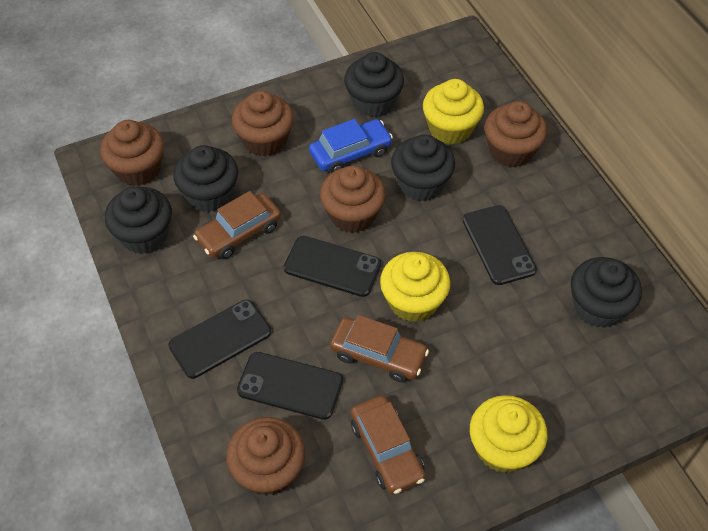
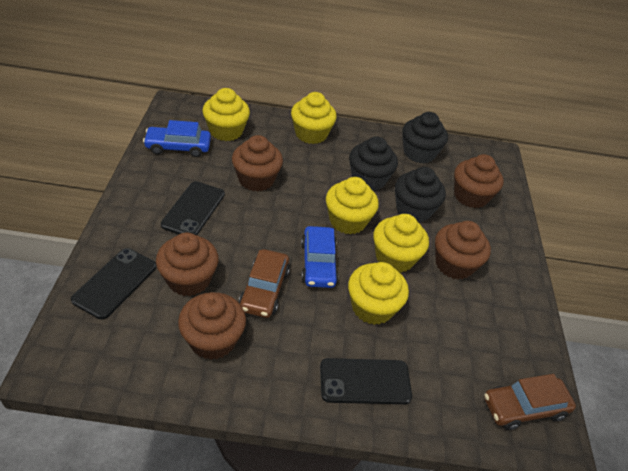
black cupcake: [105,186,172,254] [173,145,238,212] [344,52,404,117] [391,134,455,201] [571,257,642,328] = 5 -> [349,136,398,191] [395,167,446,223] [402,112,448,163] = 3
black phone: [168,300,271,379] [237,352,343,420] [284,236,381,297] [463,205,537,285] = 4 -> [71,248,157,320] [161,181,225,235] [320,358,412,404] = 3
blue car: [309,119,393,173] = 1 -> [143,120,211,157] [301,226,339,288] = 2
brown car: [193,191,281,259] [330,315,429,382] [351,395,426,495] = 3 -> [239,249,290,318] [484,374,576,430] = 2
yellow cupcake: [380,252,450,322] [423,79,484,145] [470,395,548,473] = 3 -> [202,88,250,141] [291,92,337,144] [326,177,379,235] [348,262,409,325] [373,214,429,273] = 5

